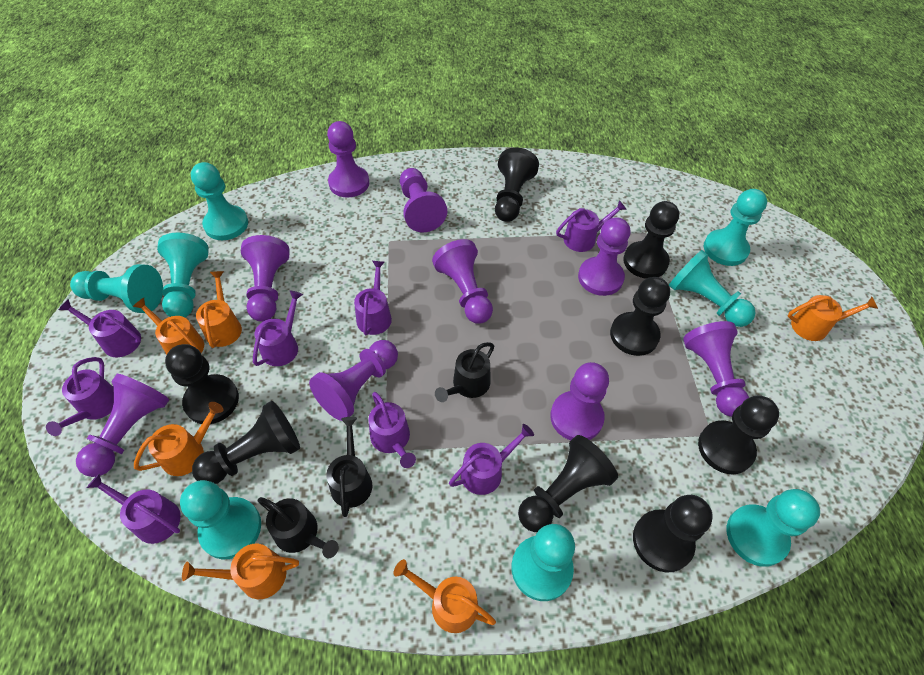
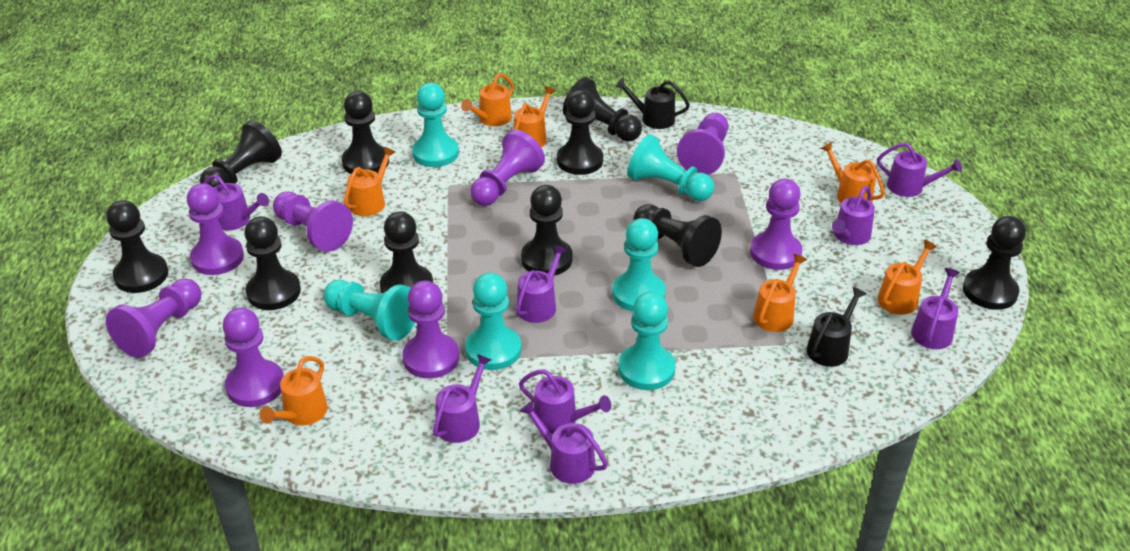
black pawn: [165,344,239,424] [192,401,300,484] [495,147,539,222] [518,435,618,532] [610,277,670,356] [623,201,679,279] [633,495,713,573] [698,395,779,474] = 8 -> [106,200,168,293] [200,120,282,187] [244,216,301,310] [342,91,389,174] [380,212,433,293] [521,185,573,276] [557,90,603,175] [563,77,642,142] [634,204,722,267] [963,216,1026,310] = 10
black watering can: [258,497,339,558] [326,417,372,517] [435,342,494,402] = 3 -> [615,78,690,129] [807,287,866,367] = 2
orange watering can: [132,298,204,355] [134,402,224,476] [182,544,299,599] [196,271,242,348] [394,559,496,633] [788,295,878,341] = 6 -> [260,356,328,426] [344,147,395,216] [461,73,514,126] [514,86,556,147] [753,254,807,332] [821,142,885,203] [878,240,937,315] = 7
purple pawn: [76,374,169,477] [241,235,290,322] [309,340,398,421] [327,121,369,198] [400,168,447,232] [432,239,493,324] [550,362,609,440] [578,217,630,296] [683,321,749,417] = 9 -> [106,278,201,358] [187,183,244,275] [223,307,284,407] [273,192,353,252] [402,281,459,379] [470,130,545,206] [677,113,728,175] [750,179,802,270] = 8
turquoise pawn: [70,264,163,313] [157,232,209,317] [180,480,261,559] [191,162,248,240] [511,524,575,601] [669,250,756,327] [704,189,767,266] [727,489,820,567] = 8 -> [323,280,415,341] [412,83,459,167] [465,273,521,370] [612,218,666,312] [618,292,675,390] [627,134,714,201] = 6

